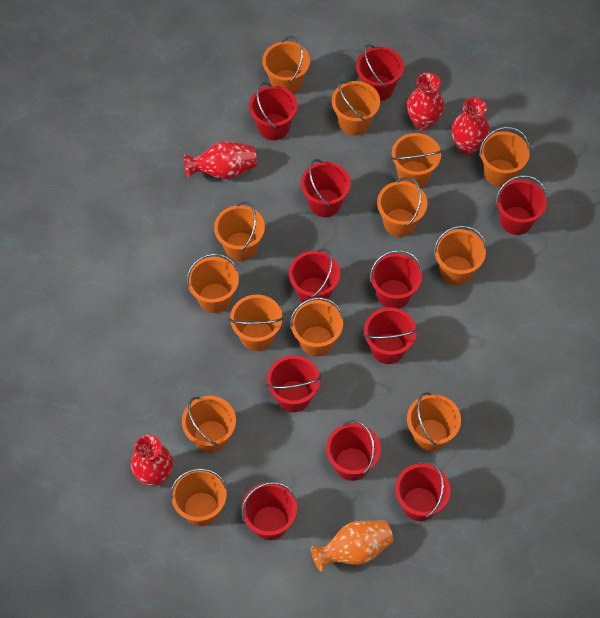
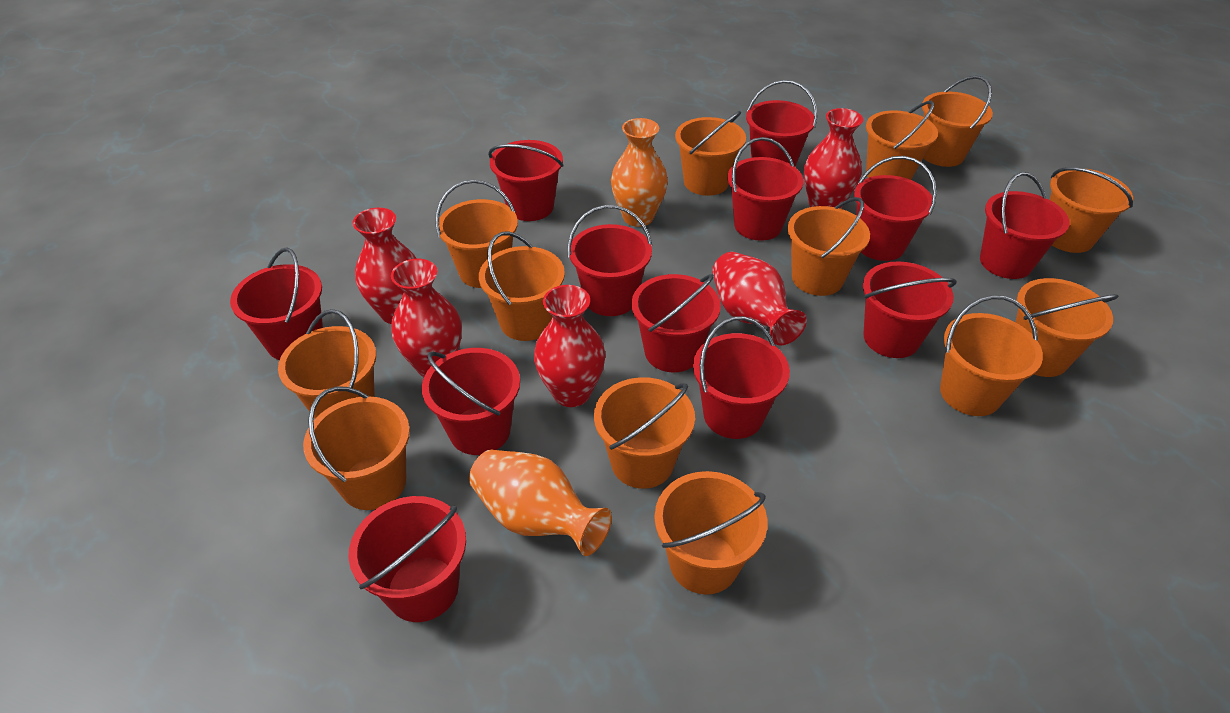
orange vase: [311,520,393,571] = 1 -> [469,450,612,556] [611,118,668,227] = 2
red bucket: [241,482,297,540] [249,82,298,140] [266,355,321,412] [289,249,340,302] [301,159,351,217] [326,420,381,481] [356,44,404,101] [363,307,417,364] [370,250,422,309] [395,461,451,521] [495,175,547,235] = 11 -> [230,247,323,360] [348,496,466,622] [422,348,520,455] [488,140,564,221] [568,205,652,316] [631,274,721,372] [693,316,790,439] [728,137,804,241] [746,80,817,167] [854,156,937,261] [863,261,957,358] [980,172,1070,279] = 12
red vase: [131,435,173,487] [184,141,257,179] [407,73,444,131] [452,98,490,155] = 4 -> [353,208,417,324] [391,259,462,377] [534,285,606,407] [712,252,807,345] [804,108,863,209] = 5

